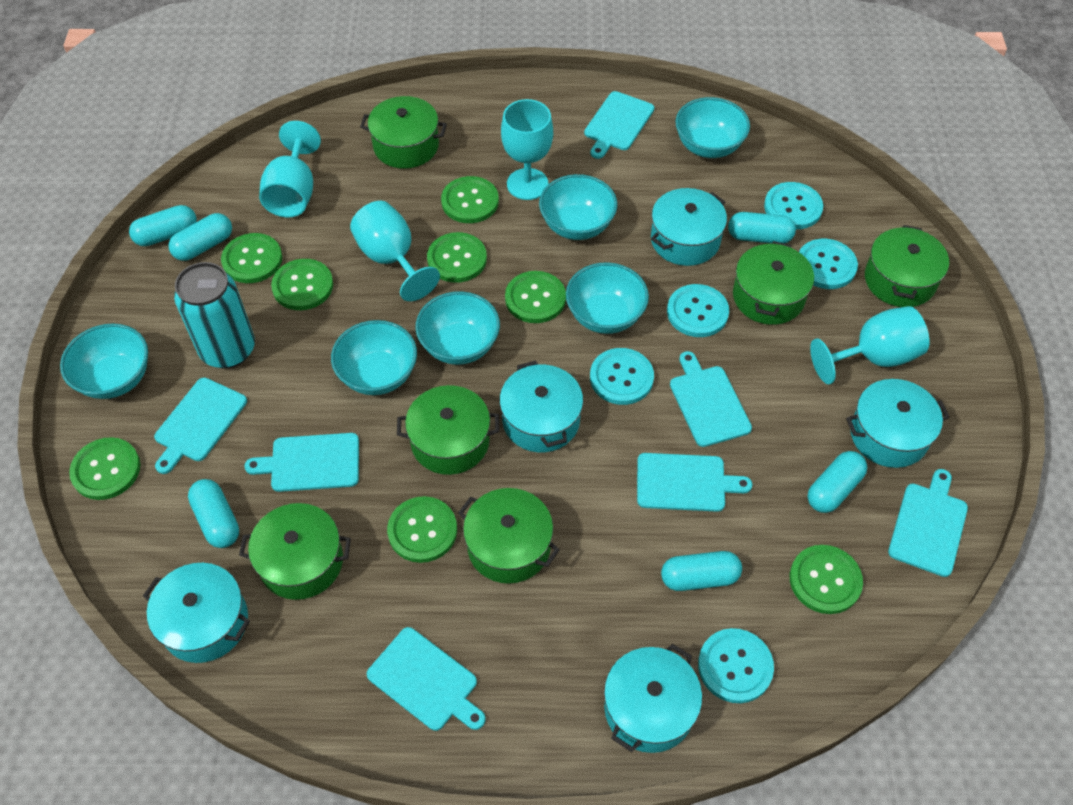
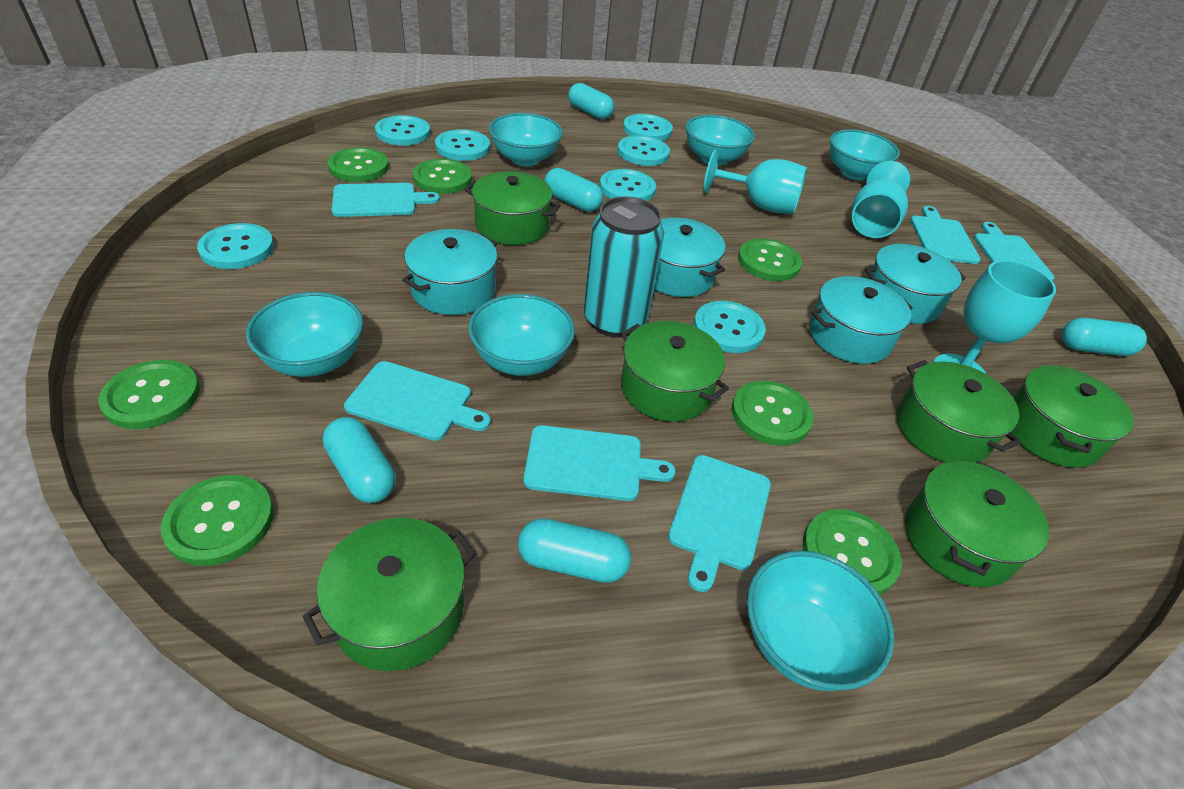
green button: [69,437,140,500] [221,233,282,283] [271,259,333,310] [387,496,457,563] [427,232,487,283] [441,176,499,223] [505,271,566,323] [790,545,863,614] = 8 -> [99,360,200,429] [161,475,274,566] [327,147,389,182] [413,159,472,194] [732,381,813,446] [738,239,802,281] [803,509,902,595] = 7
turquoise button: [590,348,654,405] [667,284,729,337] [698,628,774,703] [764,182,823,229] [799,239,858,289] = 5 -> [197,223,274,269] [375,115,430,146] [435,129,490,161] [600,169,656,201] [618,135,670,166] [623,114,673,141] [694,301,766,353] = 7
turquoise capsule: [129,205,197,246] [169,213,232,261] [188,479,239,548] [661,551,742,591] [728,212,796,243] [807,451,867,513] = 6 -> [323,417,396,503] [518,518,631,583] [544,168,603,212] [568,83,614,120] [1061,318,1147,356] = 5
turquoise cutting board: [154,378,247,474] [244,433,359,492] [367,627,486,731] [584,91,655,159] [637,453,752,512] [670,351,752,447] [888,469,968,577] = 7 -> [332,183,440,217] [344,361,491,441] [523,425,676,501] [668,455,771,592] [910,206,981,264] [974,222,1055,281] = 6
turquoise goblet: [259,121,321,218] [350,201,440,301] [501,99,553,200] [810,306,929,384] = 4 -> [704,150,807,214] [852,161,910,238] [933,260,1056,374] = 3
turquoise pot: [143,563,250,663] [499,361,583,452] [604,644,702,753] [651,188,727,266] [846,379,949,468] = 5 -> [402,229,497,315] [654,218,725,297] [809,276,913,364] [865,244,966,324] = 4

